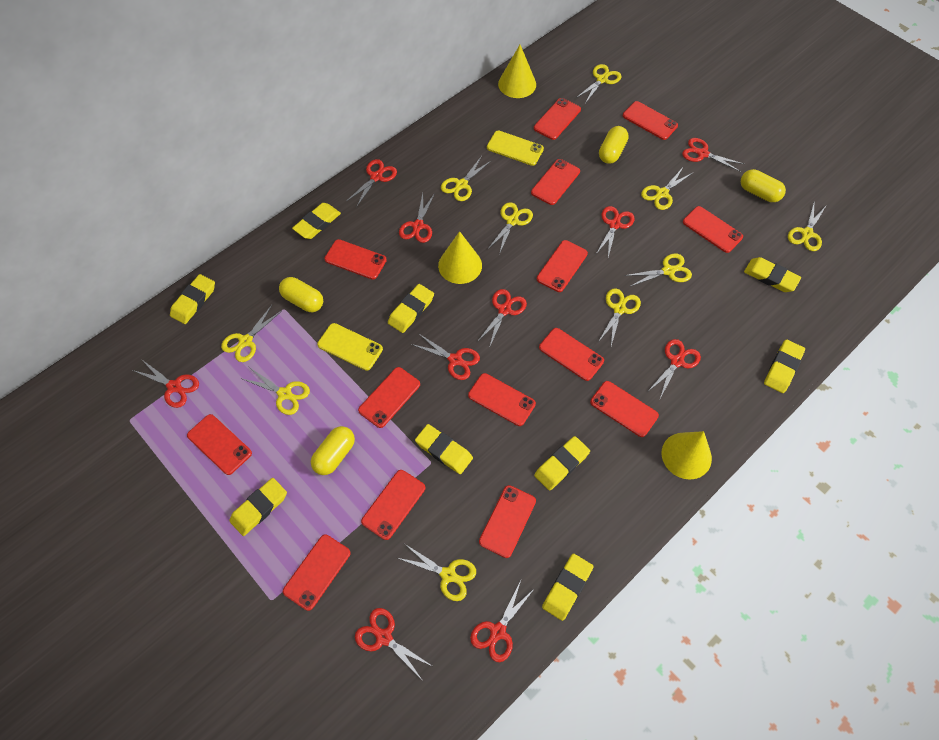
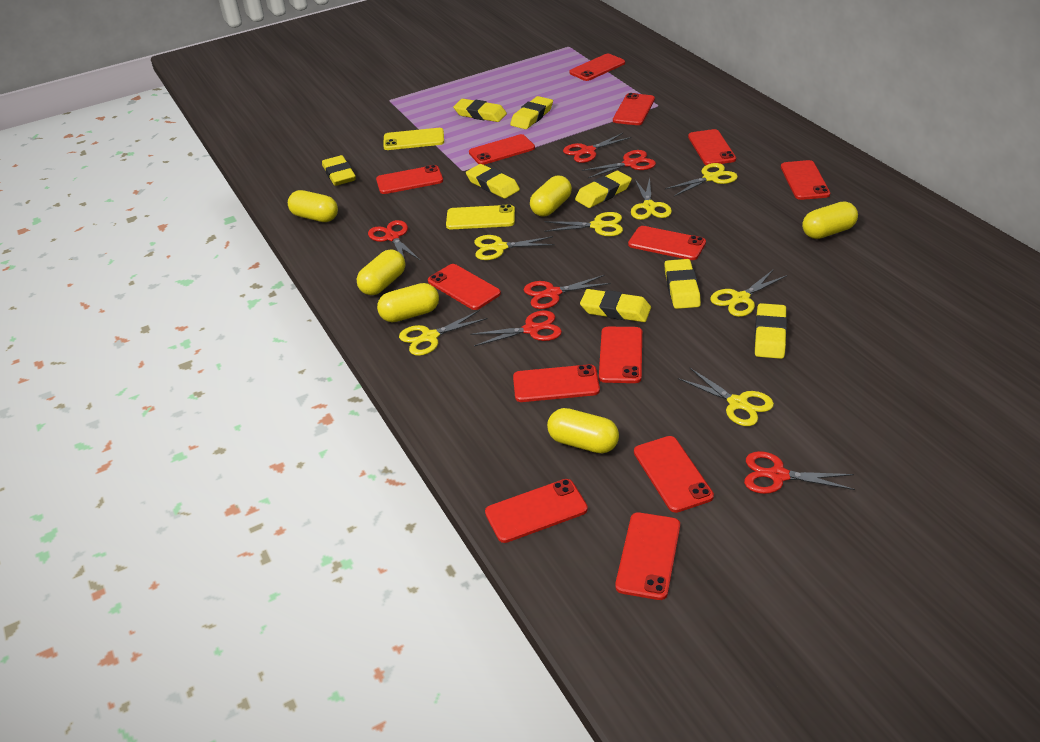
red phone: [187,414,252,475] [283,534,351,611] [324,239,387,280] [358,367,420,428] [361,470,425,540] [468,373,536,426] [479,485,536,558] [531,159,580,205] [534,98,581,140] [537,240,588,292] [539,328,604,381] [590,381,659,437] [623,101,678,140] [683,206,743,253] = 14 -> [376,165,443,194] [428,264,501,310] [469,134,535,165] [485,479,588,543] [513,364,600,402] [569,54,625,81] [599,327,642,383] [613,93,655,125] [615,512,680,600] [628,226,706,260] [634,436,714,513] [688,129,736,165] [781,160,830,200] = 13
red scissors: [132,360,199,408] [347,159,397,207] [355,608,432,678] [399,193,435,243] [411,333,480,380] [470,581,535,662] [477,289,527,348] [596,206,635,257] [648,339,701,398] [682,138,744,172] = 10 -> [368,220,421,261] [470,311,562,346] [524,275,611,309] [563,133,631,163] [582,150,656,178] [744,451,855,494] = 6
yellow capsule: [279,277,323,312] [311,426,355,475] [599,126,629,164] [741,169,786,202] = 4 -> [288,190,338,222] [357,249,405,295] [377,283,439,322] [530,176,572,217] [547,408,619,453] [802,202,858,239] = 6
yellow cone: [438,231,482,284] [498,45,536,98] [662,431,712,480] = 3 -> none = 0
yellow eraser: [170,274,215,324] [229,478,287,536] [292,203,341,239] [388,284,434,333] [415,424,473,474] [534,436,590,491] [542,554,594,621] [744,257,801,292] [764,339,805,393] = 9 -> [322,155,356,186] [453,99,507,122] [466,164,520,199] [510,96,553,129] [575,171,632,208] [580,289,651,322] [664,259,701,309] [754,303,787,359] = 8
yellow scissors: [221,305,282,362] [241,367,310,415] [398,544,476,601] [441,156,492,201] [488,202,533,254] [576,64,621,102] [598,288,641,346] [624,253,692,287] [641,166,694,210] [788,200,826,251] = 10 -> [399,310,487,356] [474,235,555,260] [544,212,623,236] [631,177,672,220] [665,163,738,196] [678,368,774,426] [710,269,787,317] = 7

